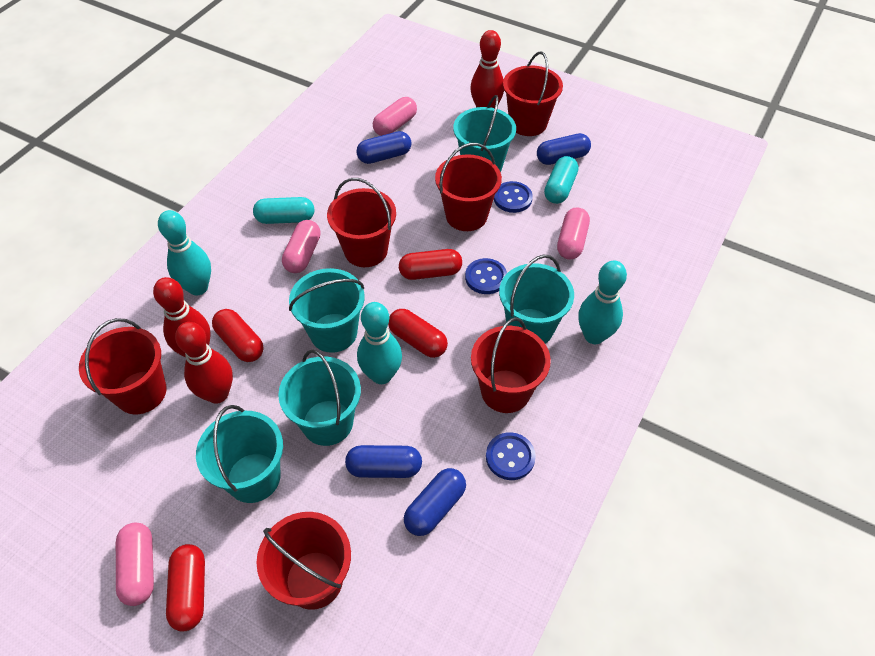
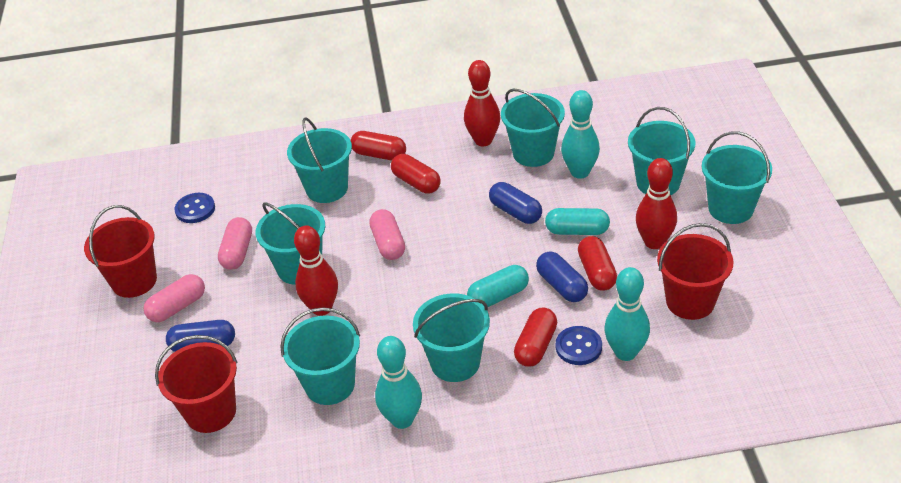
blue button: [465,258,507,294] [486,432,536,480] [494,181,533,213] = 3 -> [174,193,215,223] [556,326,602,365] = 2
blue capsule: [345,445,422,478] [356,131,411,164] [404,468,466,536] [537,133,591,165] = 4 -> [166,320,235,352] [489,182,542,224] [536,251,588,302] = 3
pink capsule: [116,523,154,606] [282,220,321,273] [373,97,417,136] [557,207,590,260] = 4 -> [144,274,205,322] [218,217,252,270] [369,209,405,260] = 3
red bucket: [79,318,167,414] [257,512,351,610] [327,178,396,267] [435,143,502,231] [471,317,551,413] [503,51,563,136] = 6 -> [84,205,157,298] [155,335,237,433] [657,223,733,320] = 3
turquoise bucket: [196,405,283,503] [278,349,361,446] [289,268,365,353] [453,95,516,172] [499,254,574,344] = 5 -> [256,202,325,285] [280,307,360,405] [287,118,352,203] [413,293,490,382] [501,89,565,167] [628,107,696,195] [702,131,772,224] = 7

